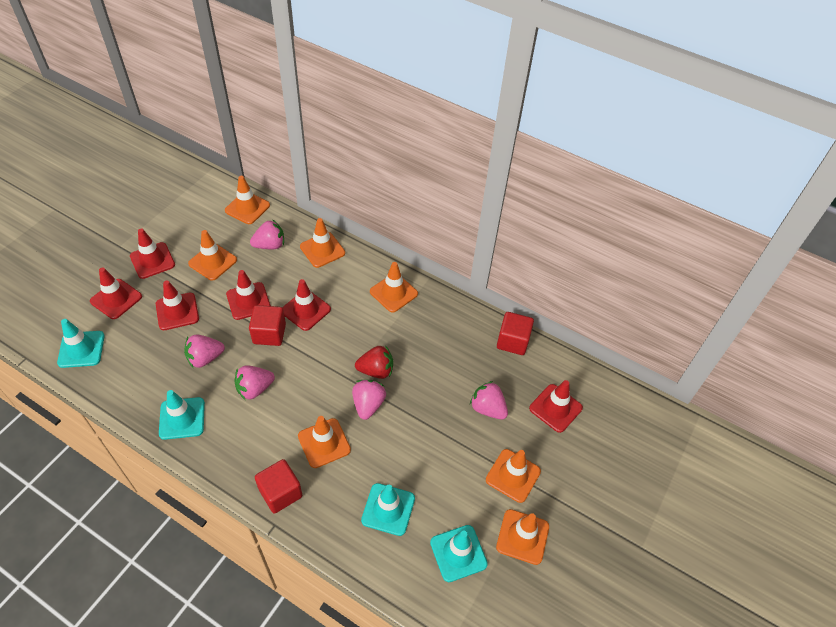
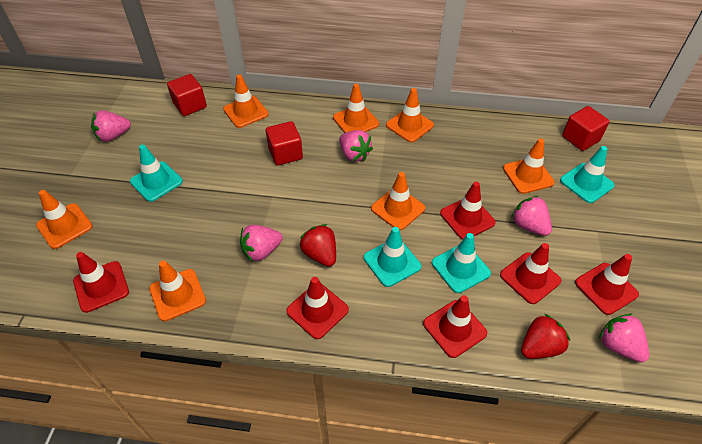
red strawberry: [355,345,393,379] = 1 -> [299,224,336,267] [521,314,570,359] = 2

